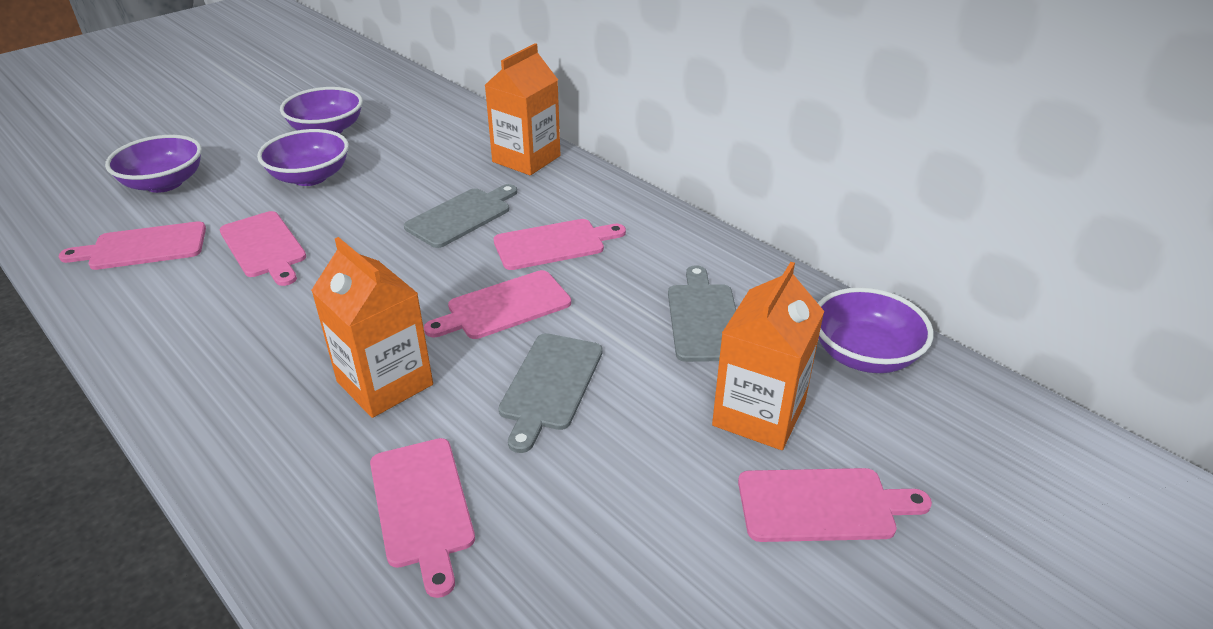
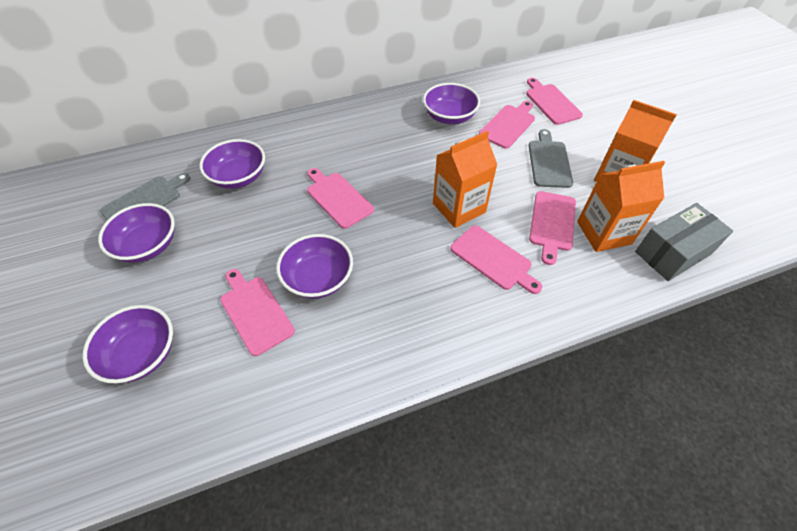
grey box: none = 0 -> [635,203,733,281] = 1
grey cutting board: [404,184,517,248] [499,333,603,453] [668,265,736,362] = 3 -> [100,173,190,220] [529,129,573,188] = 2
purple bowl: [105,135,202,193] [257,129,349,186] [280,87,363,134] [818,288,933,373] = 4 -> [82,305,173,383] [98,203,175,263] [199,139,265,189] [276,234,353,299] [423,83,480,124] = 5

